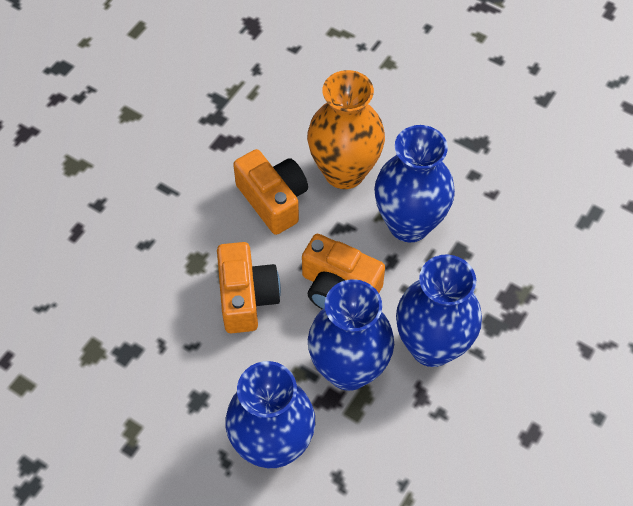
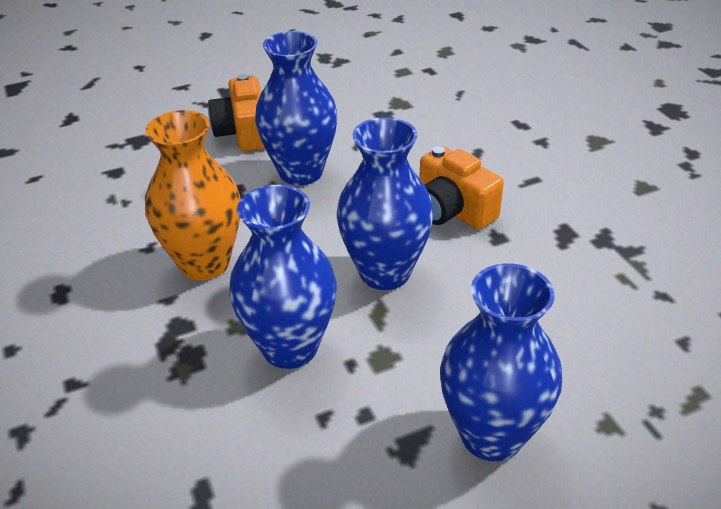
orange camera: [217,242,281,333] [233,149,308,235] [302,234,385,309] = 3 -> [208,74,265,151] [420,146,504,230] = 2

